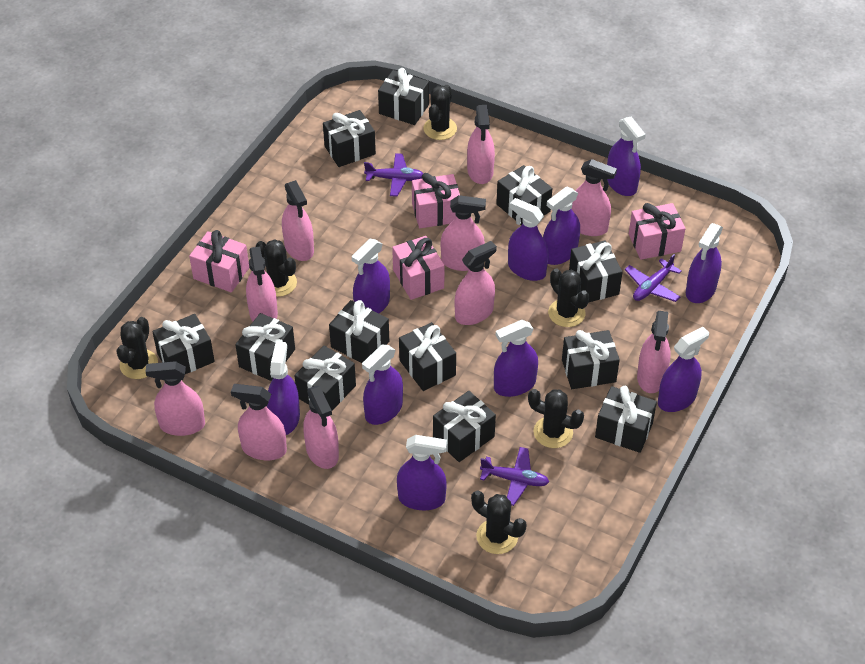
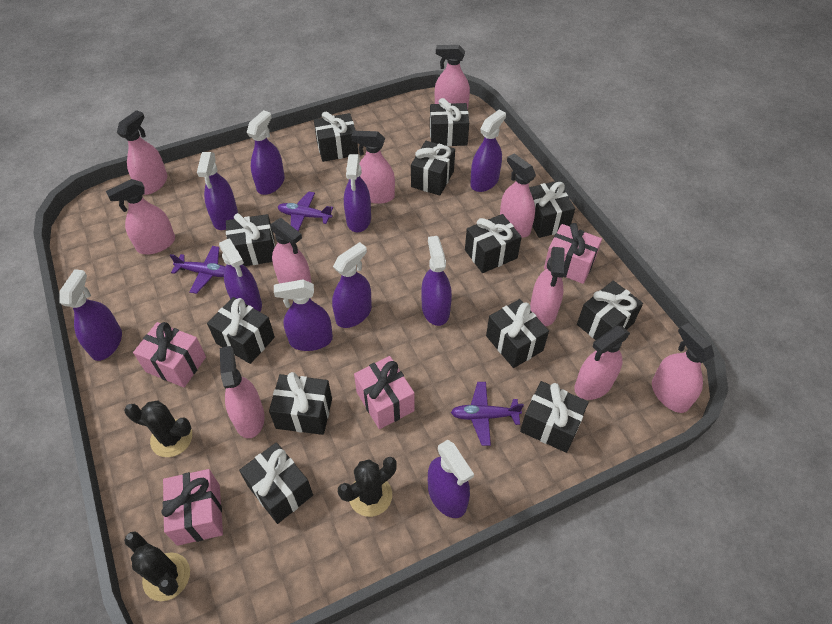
black cactus: [117,317,158,379] [256,239,297,297] [423,85,457,140] [471,490,527,554] [528,389,584,448] [548,268,589,327] = 6 -> [124,400,192,457] [124,531,190,601] [338,457,397,517] = 3

